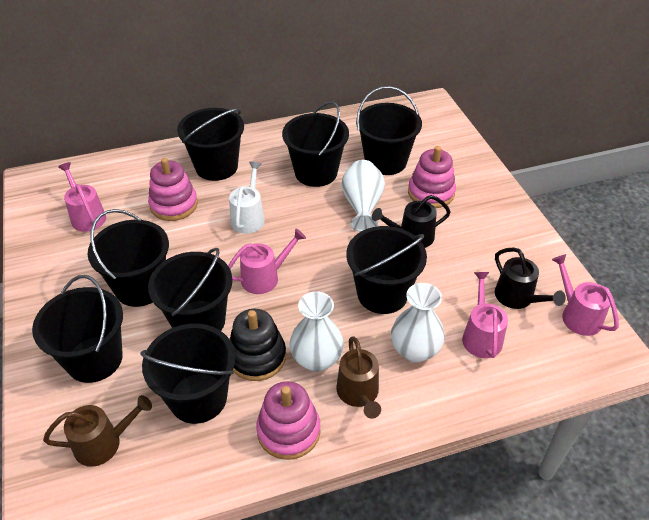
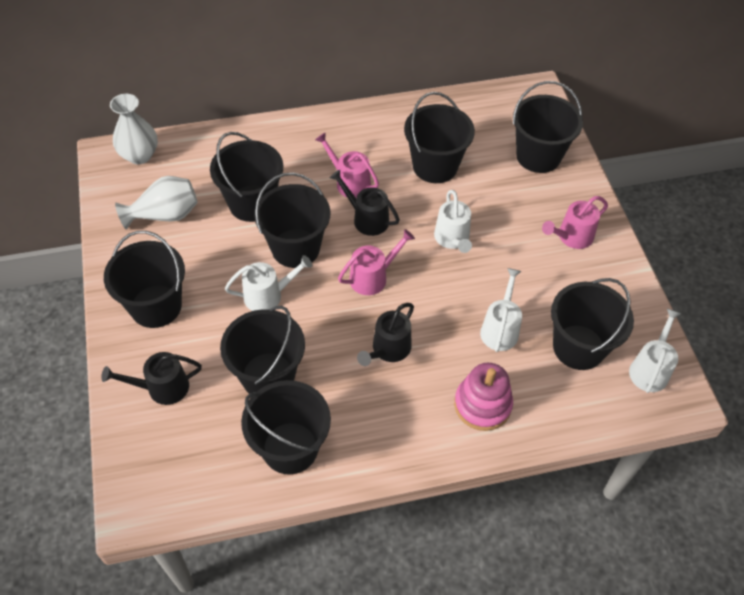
black stacking toy: [229,309,286,381] = 1 -> none = 0
black watering can: [372,195,450,248] [495,247,566,309] = 2 -> [101,352,202,405] [330,170,400,236] [357,303,414,366] = 3
brown watering can: [43,395,152,467] [336,336,381,419] = 2 -> none = 0
pink stacking toy: [148,158,198,221] [256,381,320,460] [408,146,456,208] = 3 -> [454,363,513,431] = 1
pink watering can: [58,162,106,232] [228,229,306,294] [462,272,508,358] [552,254,619,336] = 4 -> [315,133,379,197] [338,229,415,295] [542,196,608,249] = 3
white vase: [290,291,344,372] [341,160,385,232] [391,283,445,363] = 3 -> [110,94,158,164] [115,176,198,230] = 2
white watering can: [229,162,265,234] = 1 -> [225,255,312,311] [434,190,472,253] [480,268,522,352] [629,309,681,393] = 4

